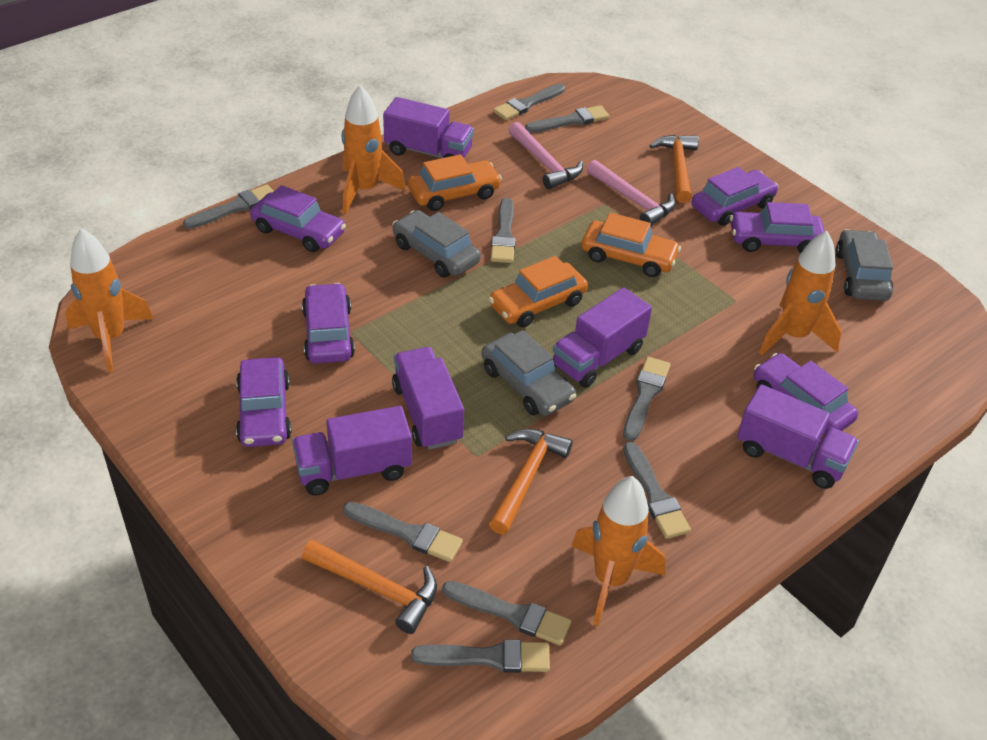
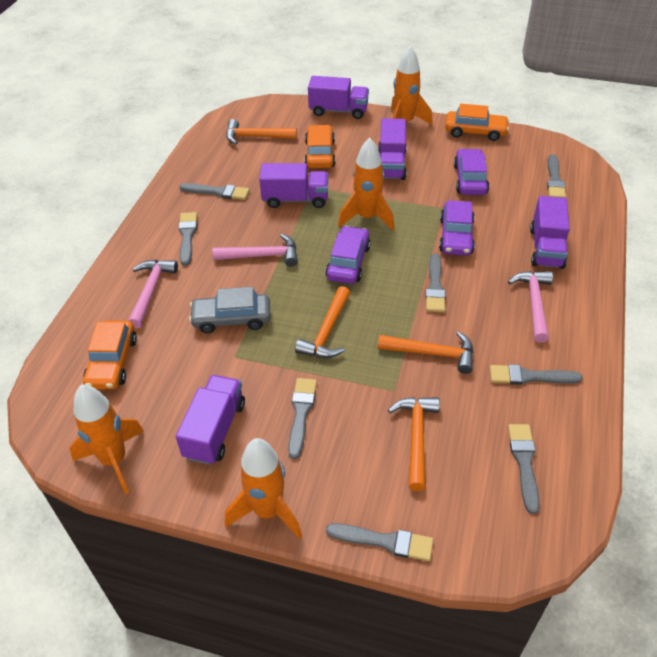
grey brush: [183,185,274,229] [343,502,463,562] [411,639,550,673] [442,581,571,646] [491,198,516,263] [493,84,565,120] [525,105,610,133] [623,357,670,441] [623,442,691,539] = 9 -> [179,183,250,200] [179,212,197,266] [288,378,317,459] [326,523,433,561] [426,253,446,312] [490,364,583,385] [508,424,540,514] [547,154,566,198] = 8
grey car: [392,210,481,278] [482,330,576,416] [836,229,893,301] = 3 -> [189,287,271,333] = 1
orange hammer: [302,540,437,634] [489,429,573,534] [650,135,699,203] = 3 -> [226,119,297,145] [295,286,350,358] [378,332,473,374] [388,397,440,491] = 4
pink hammer: [508,122,583,189] [587,160,676,227] = 2 -> [128,260,178,328] [213,234,298,267] [508,271,553,343] = 3
purple car: [236,357,291,447] [250,185,346,252] [302,283,355,364] [691,167,778,226] [730,202,825,253] [753,353,858,435] = 6 -> [325,226,371,284] [439,200,475,256] [454,149,489,195] = 3

